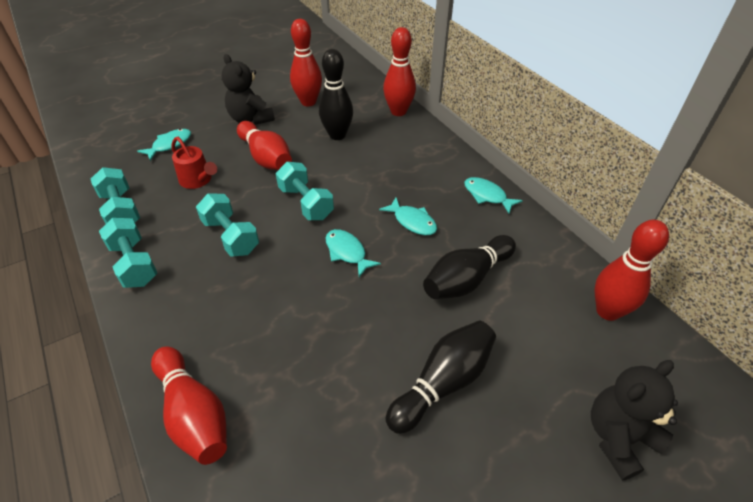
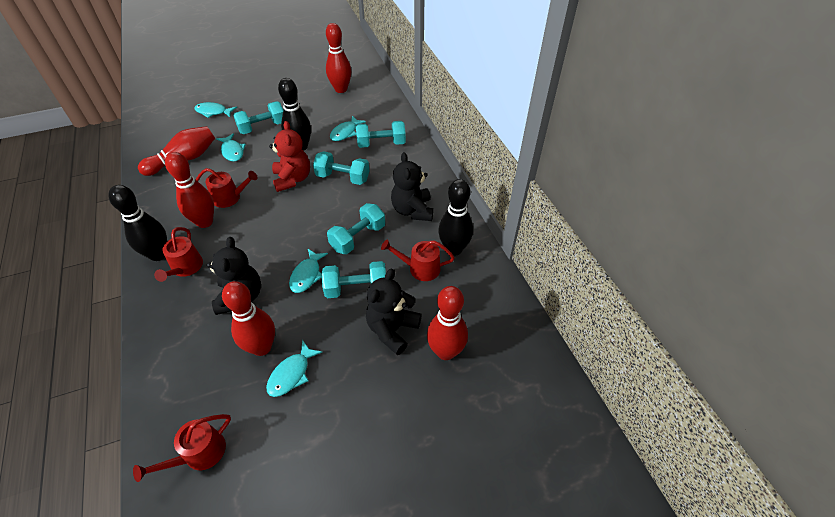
black teddy bear: [222,54,275,125] [591,360,678,481] = 2 -> [207,237,261,315] [366,269,421,355] [391,152,433,221] = 3
red teddy bear: none = 0 -> [269,121,310,192] = 1
red watering can: [171,137,217,189] = 1 -> [133,414,231,482] [154,227,203,282] [196,168,258,208] [381,239,455,281] = 4
turquoise dumbbell: [91,167,140,224] [99,218,157,288] [196,194,259,256] [276,161,334,220] = 4 -> [233,101,283,134] [313,151,369,185] [322,261,386,298] [327,203,385,254] [356,121,406,148] = 5
turquoise fish: [137,129,191,161] [325,229,381,277] [379,198,437,235] [464,177,523,214] = 4 -> [194,102,237,118] [216,133,246,162] [266,340,322,397] [289,249,328,293] [330,116,366,141] = 5

